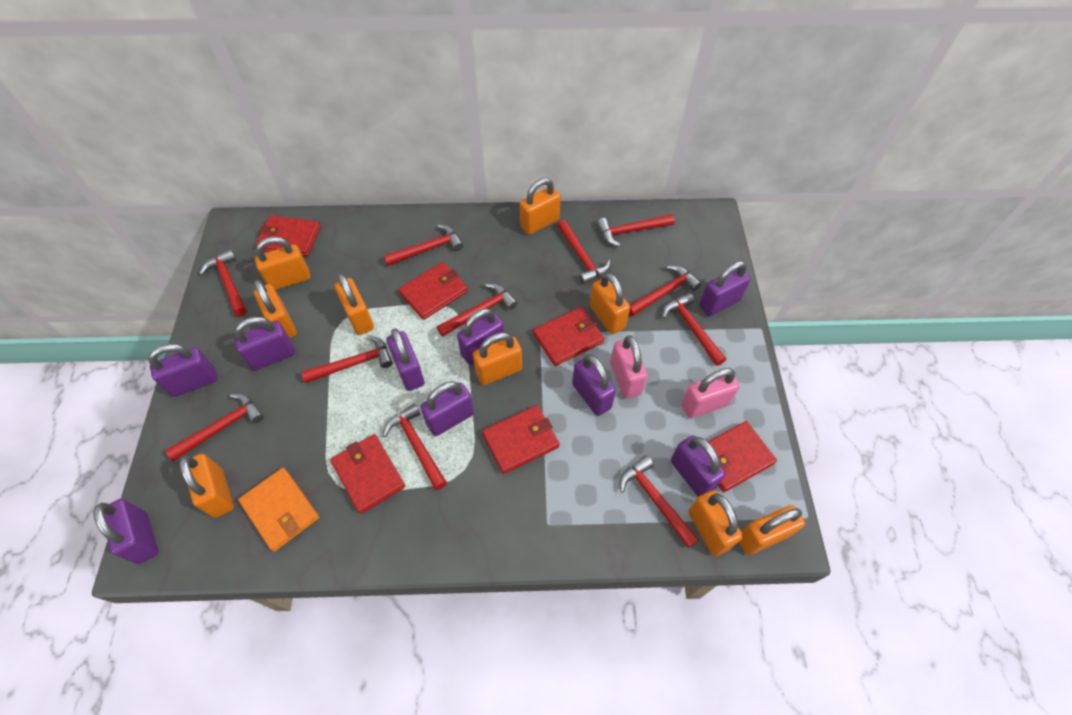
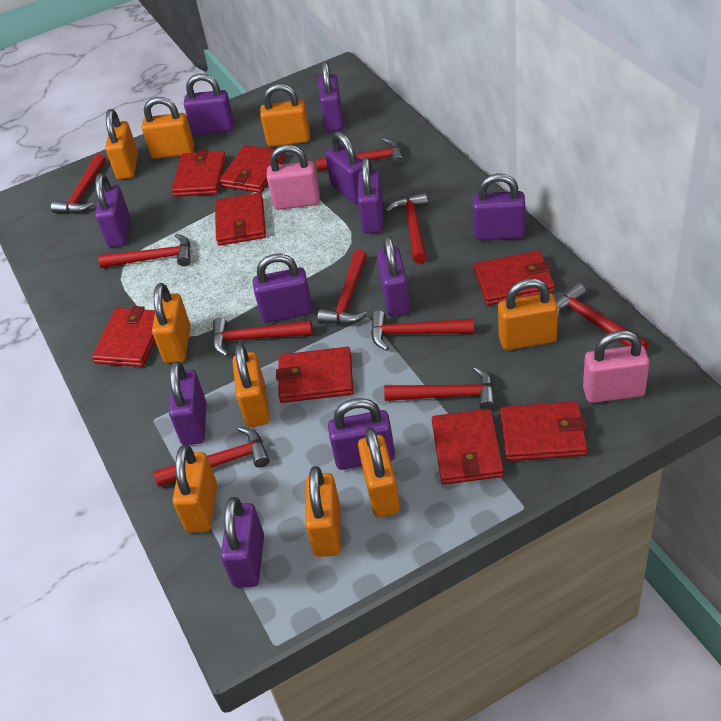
orange wallet: [238,468,319,552] = 1 -> none = 0
purple padlock: [93,499,159,564] [148,344,218,397] [234,317,295,371] [386,329,425,391] [420,381,474,436] [457,308,504,365] [572,355,616,416] [671,435,725,497] [699,261,751,316] = 9 -> [95,173,130,247] [169,361,206,445] [184,74,234,135] [221,497,264,588] [253,254,313,323] [318,61,344,132] [325,131,362,204] [328,398,395,470] [358,157,384,234] [377,235,410,316] [473,173,525,240] = 11
red hammer: [165,394,264,461] [199,249,247,316] [301,335,393,383] [383,404,447,490] [384,224,463,266] [437,284,518,337] [557,220,611,284] [597,214,675,247] [620,455,699,548] [629,265,701,317] [663,293,726,366] = 11 -> [51,153,106,214] [98,234,191,268] [154,427,270,487] [212,318,313,356] [315,138,404,171] [318,249,367,325] [371,310,474,351] [384,367,496,410] [385,193,428,264] [556,283,649,350] = 10
red wallet: [256,216,321,256] [330,434,405,514] [398,262,468,320] [482,405,559,474] [533,307,604,366] [708,421,777,492] = 6 -> [92,306,155,367] [171,149,226,197] [215,192,266,246] [219,145,285,193] [276,347,353,403] [432,409,504,485] [474,250,555,305] [500,401,587,461] = 8

